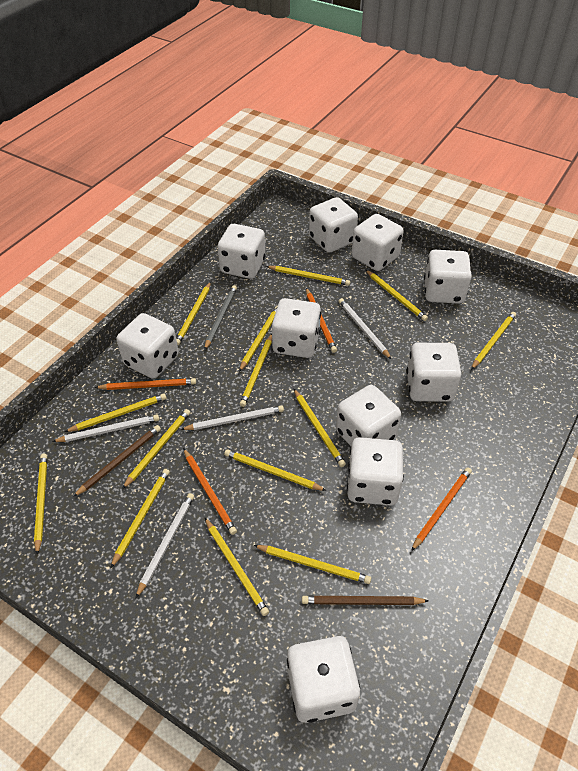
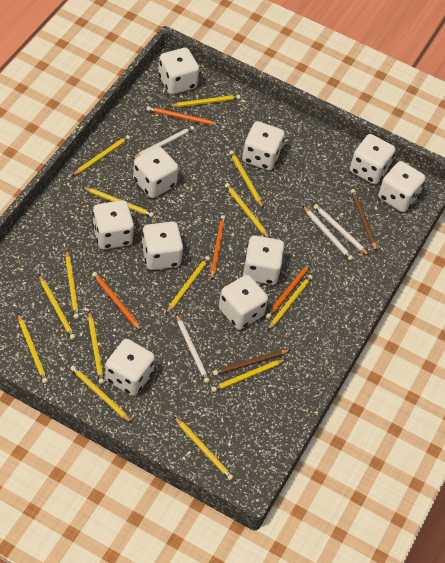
grey pencil: [204,285,237,350] = 1 -> none = 0

